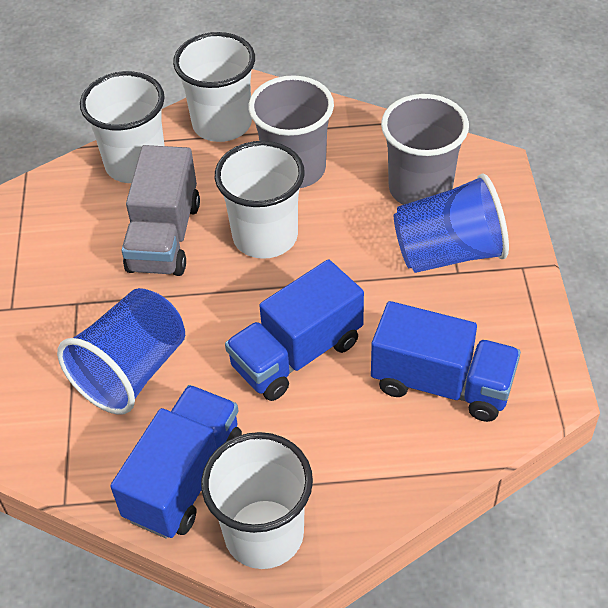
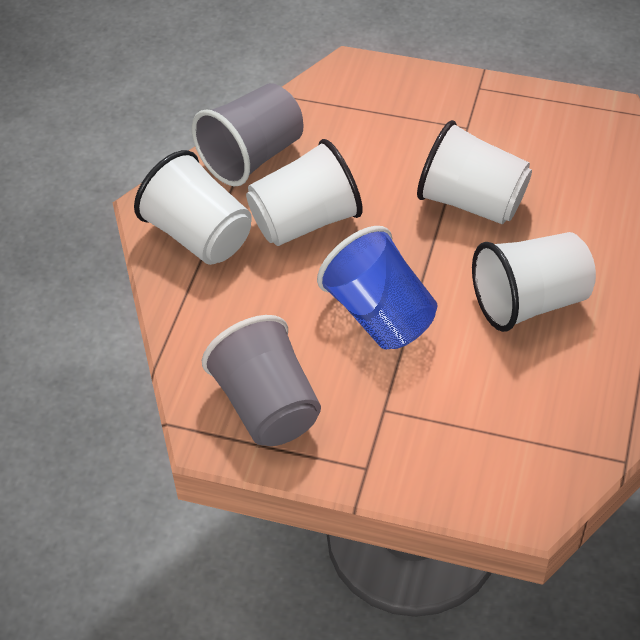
blue cup: [57,288,185,415] [394,173,509,273] = 2 -> [317,226,437,349] = 1
blue truck: [110,385,242,539] [225,260,364,401] [371,301,521,422] = 3 -> none = 0
grey truck: [122,145,200,276] = 1 -> none = 0

